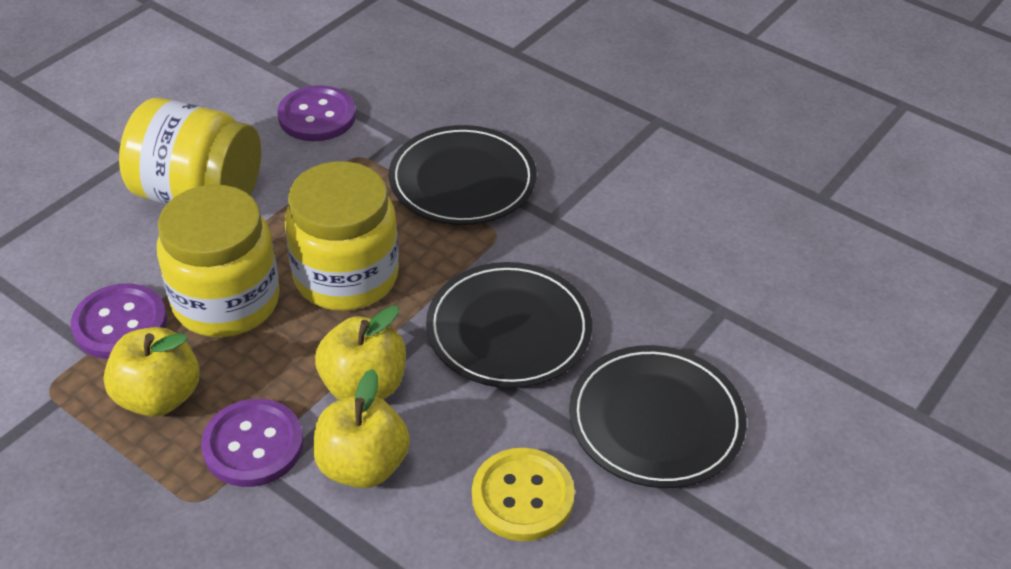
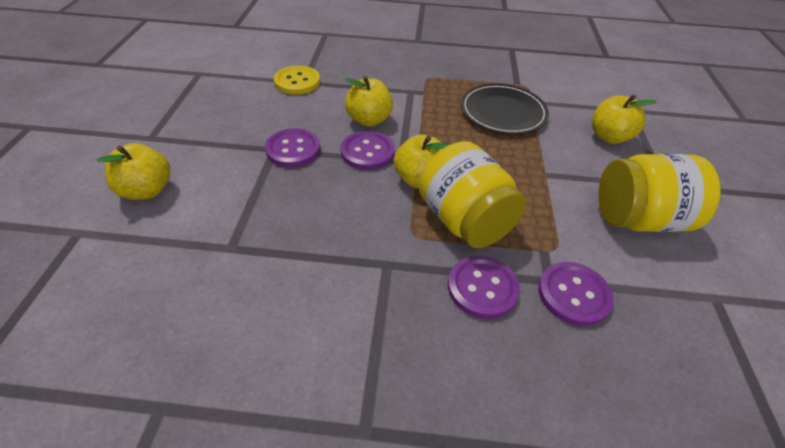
black plate: [389,125,537,225] [426,262,592,388] [569,345,747,488] = 3 -> [461,83,549,134] = 1
purple button: [71,283,167,359] [201,399,304,487] [277,85,356,141] = 3 -> [265,128,320,167] [341,131,395,170] [448,255,520,319] [538,262,613,326] = 4
yellow apple: [104,327,200,417] [313,369,410,488] [315,306,406,400] = 3 -> [97,143,170,200] [345,76,393,127] [394,134,449,189] [592,95,656,144] = 4
yellow jar: [119,98,261,204] [157,185,280,337] [285,161,399,311] = 3 -> [419,141,526,248] [598,154,721,232] = 2

